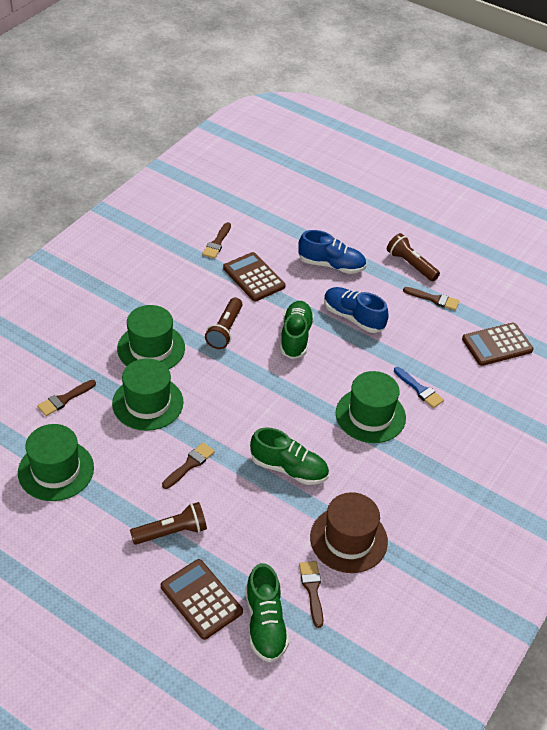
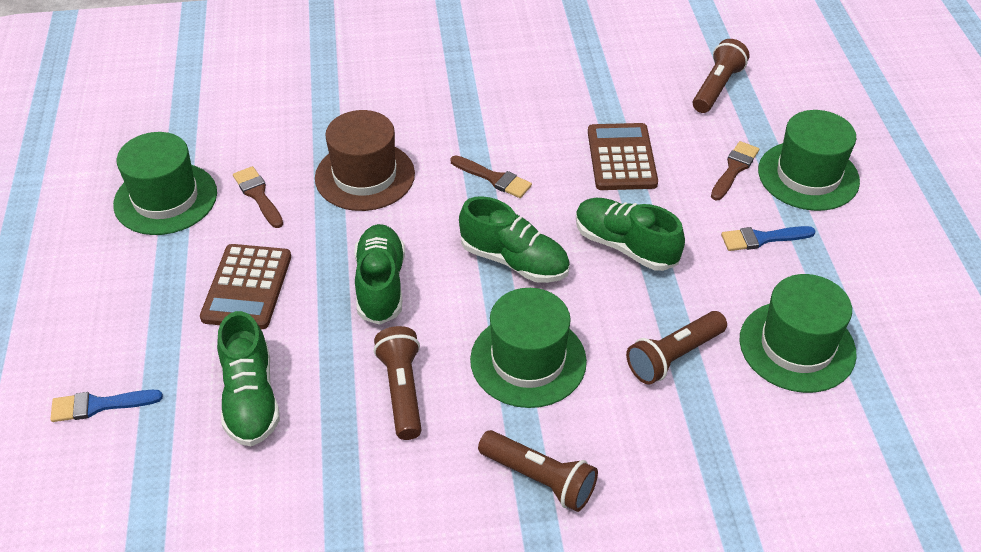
blue brush: [394,367,444,408] = 1 -> [50,390,163,422] [721,226,816,251] = 2
blue shoe: [298,230,366,274] [324,287,389,333] = 2 -> none = 0
brown brush: [37,380,96,416] [162,442,215,489] [202,222,231,259] [299,561,323,628] [403,287,460,310] = 5 -> [233,166,283,228] [450,155,532,198] [711,141,759,200] = 3
brown calculator: [161,559,243,640] [223,252,285,301] [462,323,533,366] = 3 -> [200,244,291,329] [588,123,658,190] = 2
brown flashlight: [130,502,207,545] [205,297,242,349] [387,233,440,281] = 3 -> [374,326,421,440] [478,430,598,512] [626,311,727,384] [693,39,750,113] = 4
green shoe: [245,563,289,663] [250,427,329,485] [280,301,314,359] = 3 -> [217,311,280,446] [354,224,405,325] [459,196,570,283] [576,198,685,271] = 4

